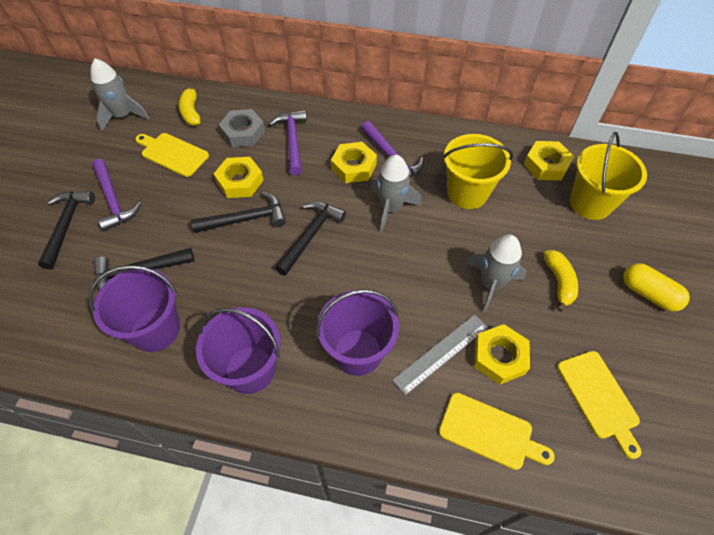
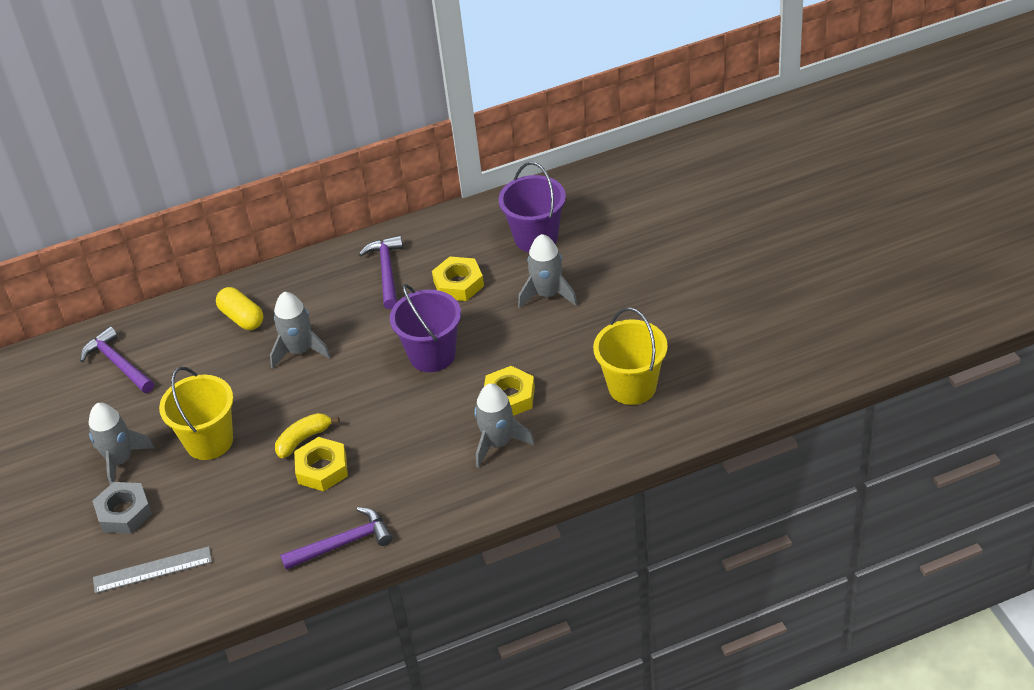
black hammer: [38,191,95,269] [93,248,194,291] [191,192,286,233] [275,201,346,276] = 4 -> none = 0
grey rocket: [91,58,149,131] [371,155,421,232] [466,235,526,313] = 3 -> [89,403,155,485] [270,292,331,369] [474,383,535,468] [518,234,578,309] = 4
purple bucket: [89,265,180,352] [196,307,281,394] [316,289,399,376] = 3 -> [390,284,461,372] [499,162,566,252] = 2
yellow banana: [179,85,200,126] [544,250,578,312] = 2 -> [275,413,340,458] = 1
yellow cutting board: [135,133,209,177] [439,393,555,470] [557,351,641,459] = 3 -> none = 0
yellow nut: [214,157,264,198] [331,142,377,183] [474,324,530,385] [524,141,574,181] = 4 -> [294,437,348,491] [432,257,484,301] [484,366,535,416] = 3

